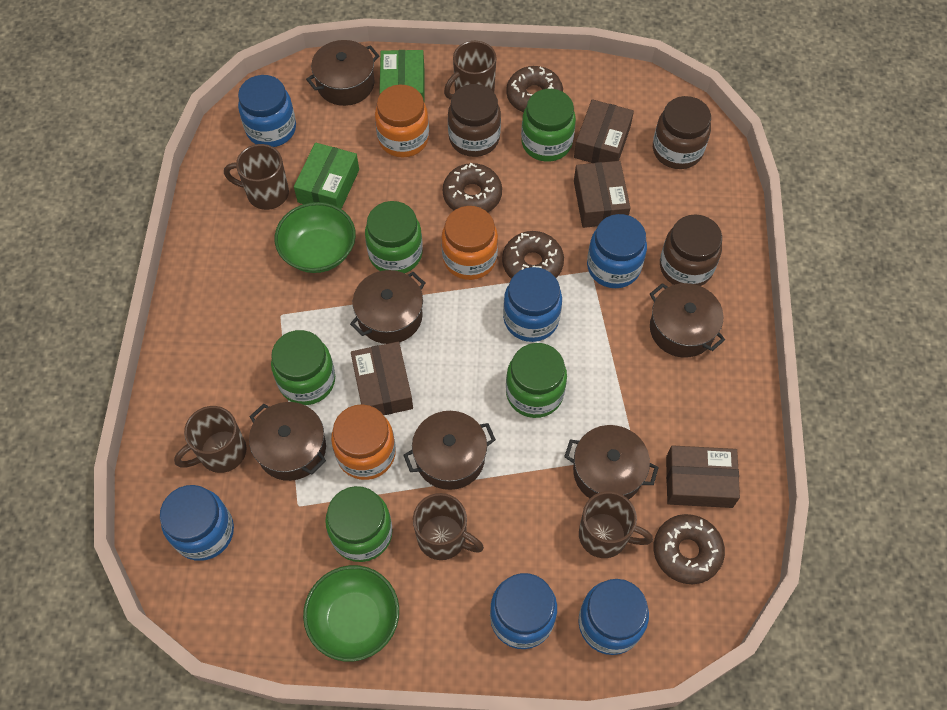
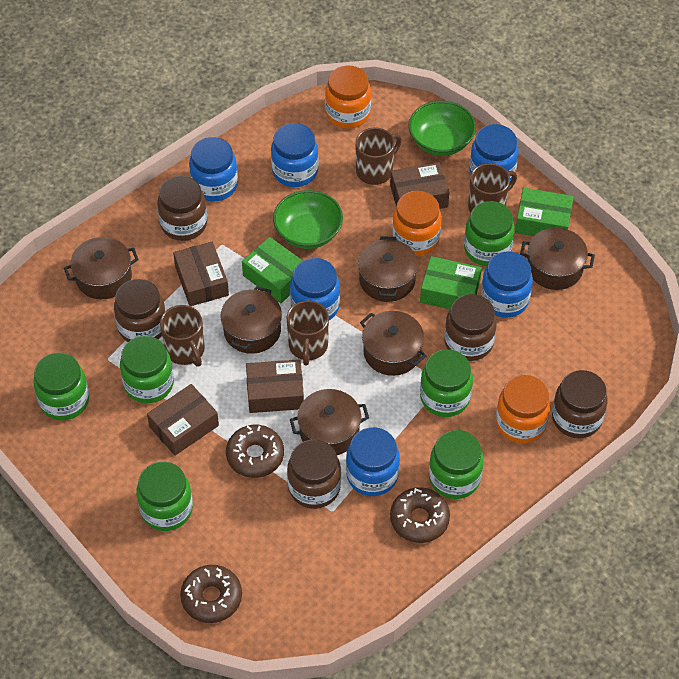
brown donut: [443,163,502,212] [502,231,564,279] [506,66,563,112] [654,514,725,584] = 4 -> [180,565,242,623] [226,425,284,478] [390,487,450,543] = 3
brown jar: [448,84,501,157] [653,96,711,169] [660,214,722,286] = 3 -> [114,279,166,342] [157,176,207,241] [287,440,341,509] [444,294,497,361] [552,370,608,438] = 5
brown mug: [174,406,246,473] [224,144,289,210] [413,493,484,560] [444,41,496,100] [579,491,653,558] = 5 -> [160,305,205,367] [287,300,329,366] [355,127,402,185] [468,163,517,213] = 4
green box: [294,143,359,209] [380,50,424,100] = 2 -> [242,237,303,303] [420,256,482,309] [515,188,574,236] = 3
green jar: [271,330,335,405] [325,486,392,562] [365,201,423,273] [506,343,567,418] [521,89,576,162] = 5 -> [33,352,89,420] [120,336,174,403] [136,462,193,531] [420,349,473,417] [429,430,484,499] [464,201,515,266] = 6

